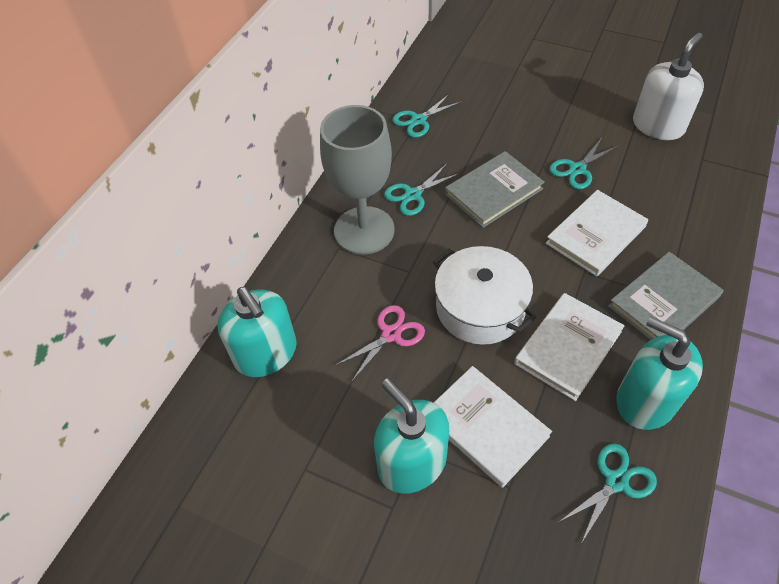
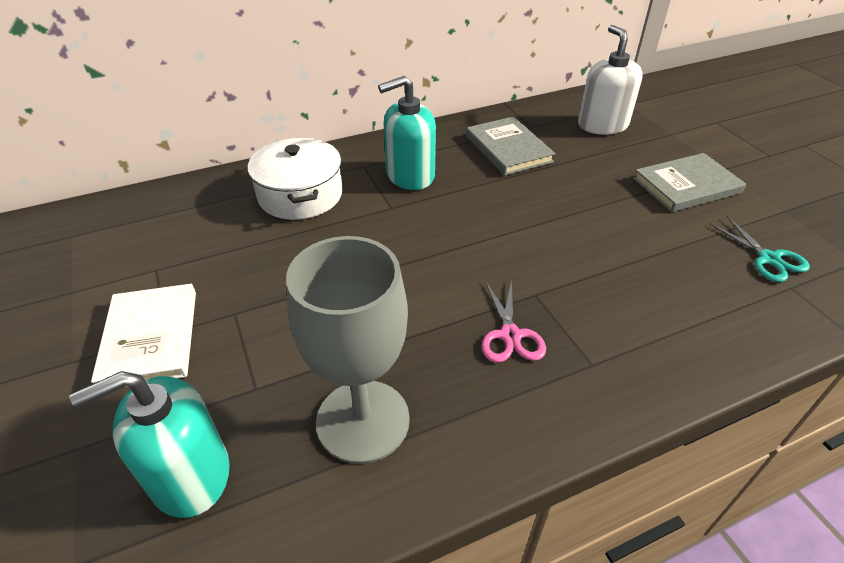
turquoise scissors: [384,164,461,216] [392,93,462,138] [549,138,618,189] [559,444,657,544] = 4 -> [709,216,810,282] = 1
turquoise soap dispenser: [217,287,297,377] [374,378,449,493] [616,316,703,430] = 3 -> [69,371,230,518] [378,76,436,190] = 2
white book: [434,366,552,488] [514,293,624,401] [546,190,648,276] = 3 -> [91,284,196,387] = 1

